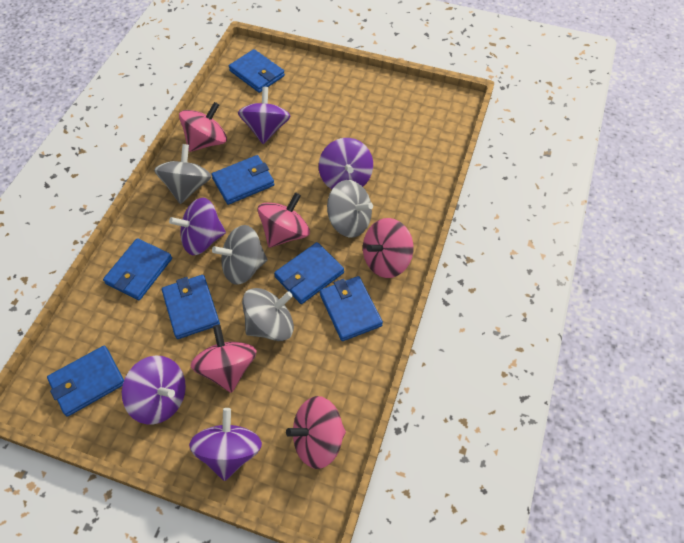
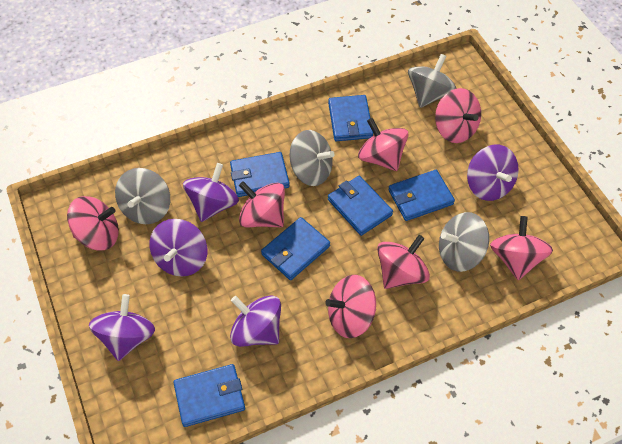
blue wallet: [47,346,124,417] [103,238,172,300] [162,275,220,339] [211,155,275,205] [229,49,285,93] [274,242,344,304] [320,276,383,341] = 7 -> [173,364,245,427] [230,152,290,197] [261,217,330,280] [328,95,373,141] [328,176,393,236] [388,170,455,221] = 6
pink spinning top: [179,102,227,152] [191,325,257,393] [257,193,310,248] [286,396,346,469] [363,218,414,278] = 5 -> [67,196,119,250] [239,181,285,227] [325,275,376,338] [358,118,408,171] [377,235,430,289] [435,88,481,143] [490,216,553,280] = 7

